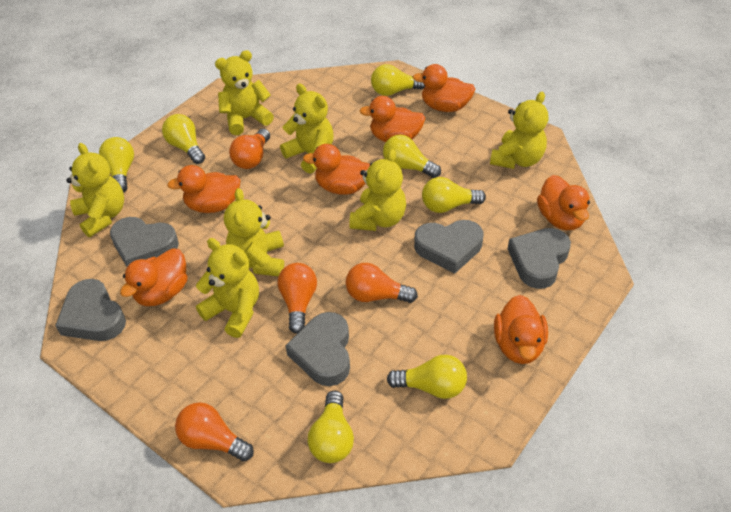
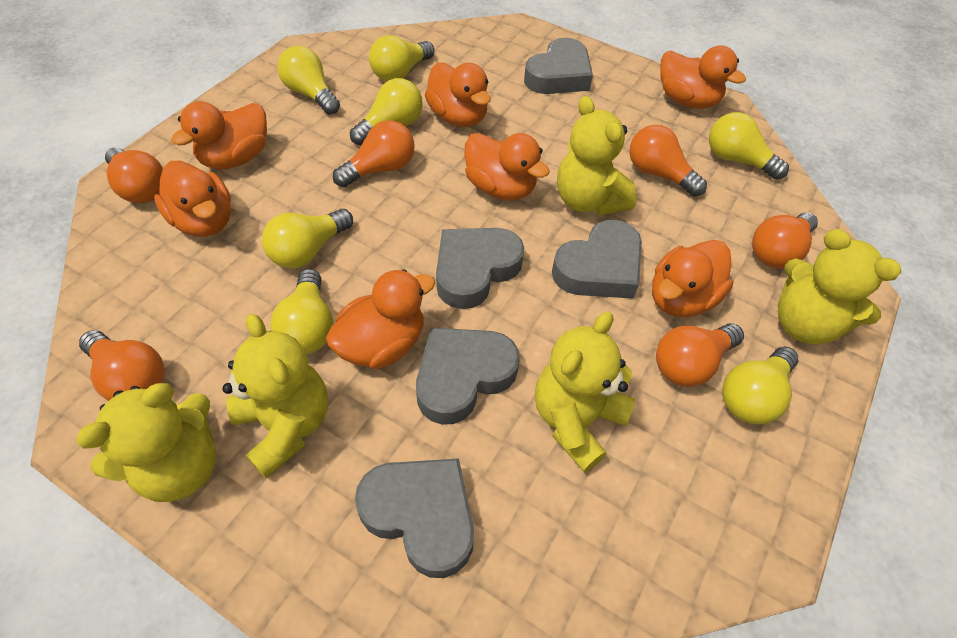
orange light bulb: [175,402,254,461] [229,129,270,169] [278,263,317,334] [346,263,418,303] = 4 -> [79,330,165,401] [105,147,163,203] [333,120,415,187] [629,125,707,196] [656,323,744,387] [752,212,818,269] = 6
yellow teddy bear: [67,143,124,237] [196,238,259,338] [215,50,274,135] [224,188,284,277] [280,84,334,174] [349,149,406,231] [490,92,548,169] = 7 -> [76,383,216,502] [222,314,328,478] [535,312,635,472] [557,96,637,216] [778,229,901,344] = 5

